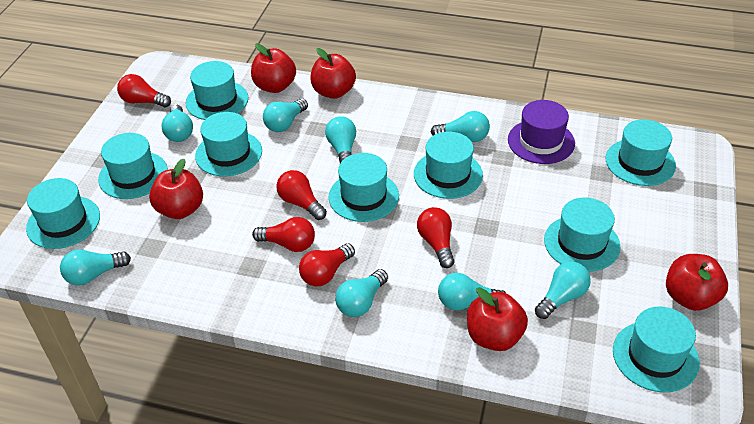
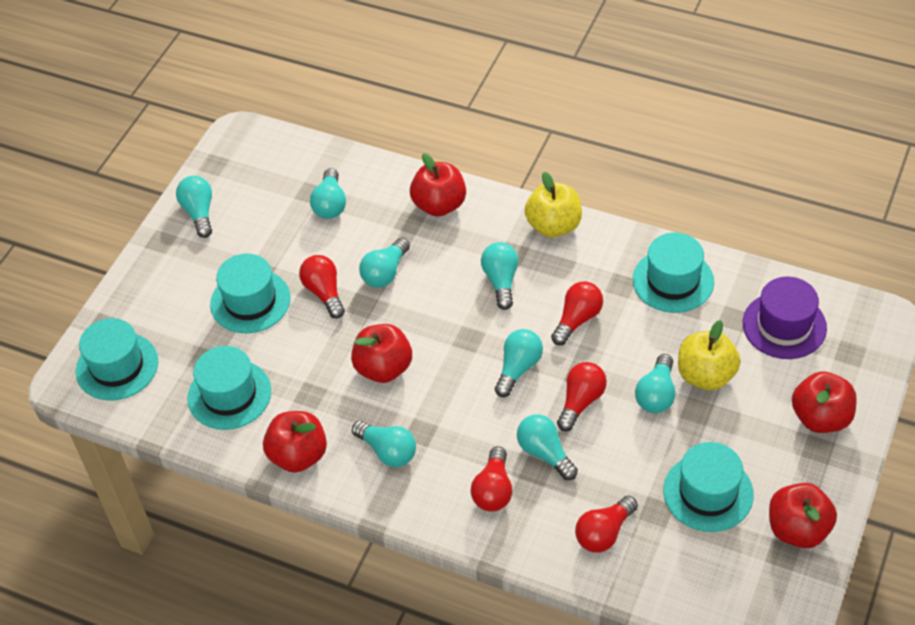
turquoise hat: [26,178,100,249] [98,133,168,199] [186,61,248,120] [195,112,262,176] [329,153,399,222] [414,132,483,199] [544,197,621,272] [606,119,676,186] [613,306,700,393] = 9 -> [76,318,158,401] [187,346,271,430] [210,253,290,333] [633,232,714,313] [663,442,754,532] = 5
yellow apple: none = 0 -> [525,172,582,238] [678,320,741,390] = 2

